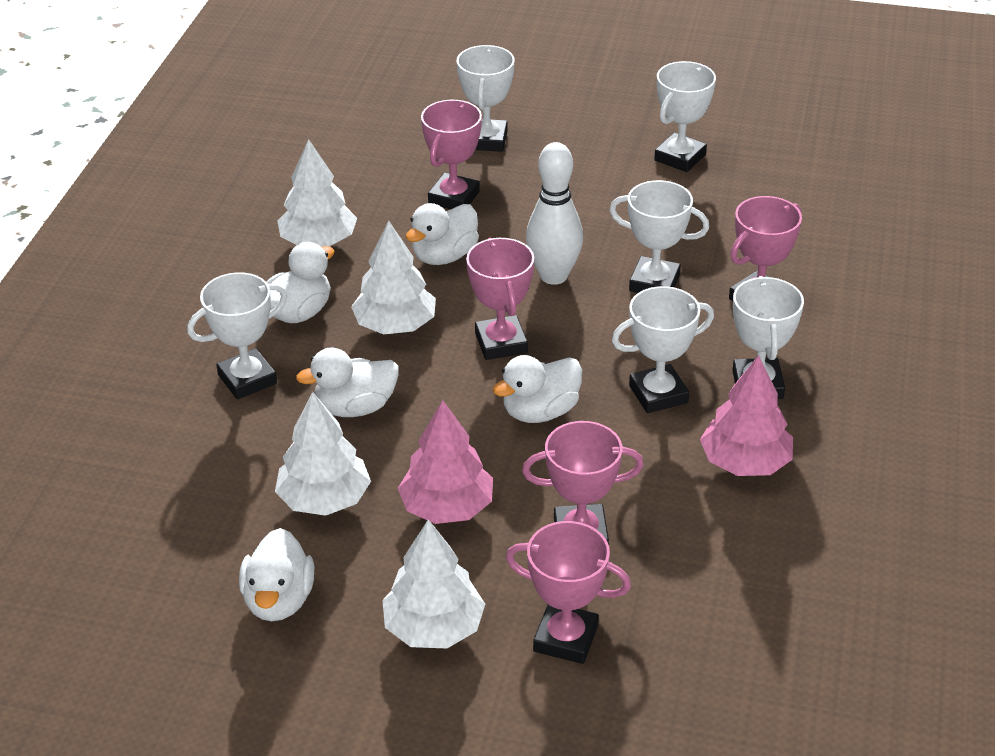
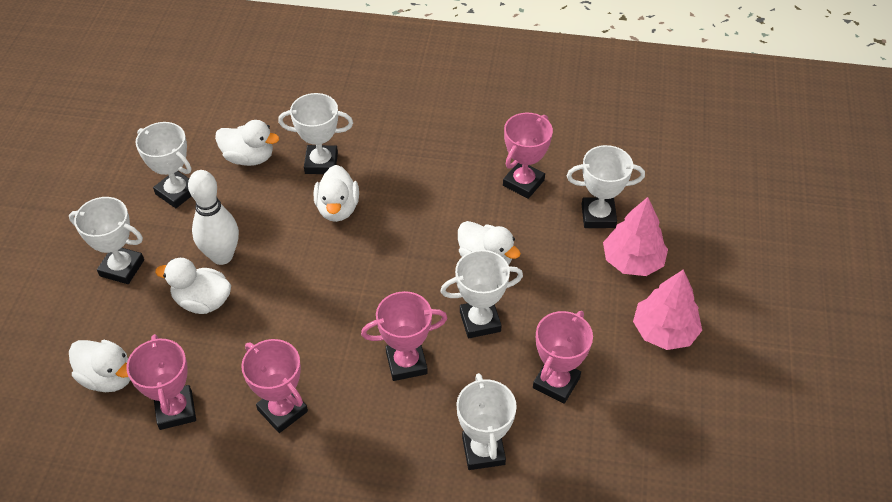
white tree: [275,392,371,516] [277,139,357,247] [351,221,436,334] [382,519,485,649] = 4 -> none = 0

